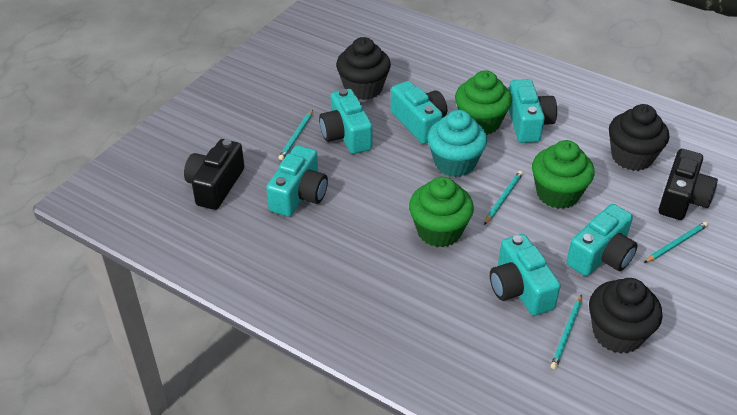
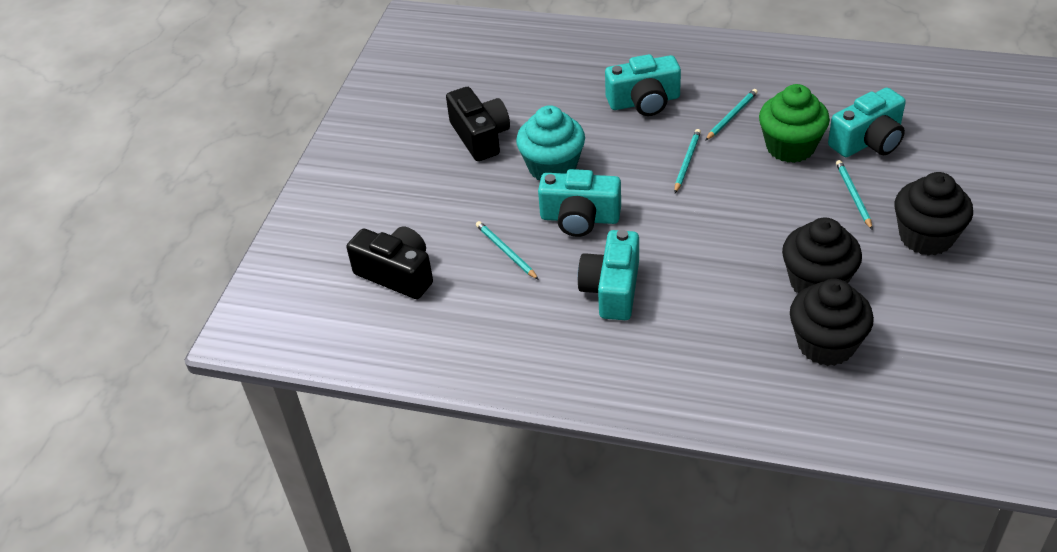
green cupcake: [409,177,474,247] [455,70,512,135] [532,140,595,209] = 3 -> [759,84,830,163] = 1
turquoise camera: [267,145,328,217] [319,89,373,154] [390,81,447,144] [490,234,561,316] [509,79,557,143] [566,204,638,276] = 6 -> [538,169,621,237] [577,230,639,320] [605,54,681,116] [828,88,906,157] = 4

